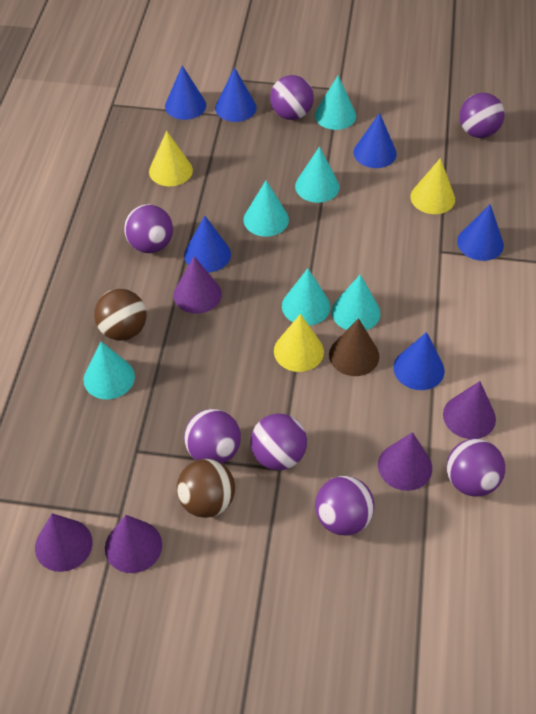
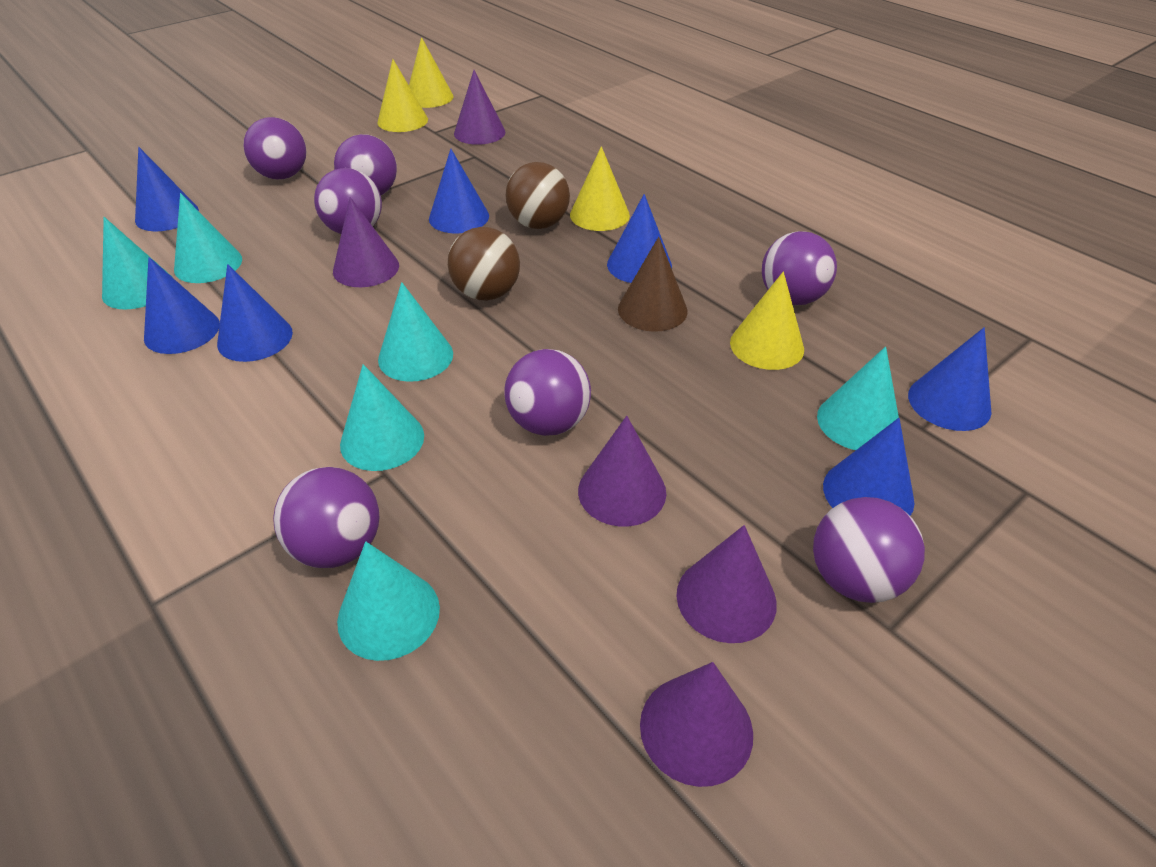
blue cone: [165,65,206,120] [184,216,231,272] [215,67,257,122] [354,113,397,168] [394,332,444,390] [457,204,504,261] = 6 -> [135,147,199,231] [144,257,220,354] [217,264,293,362] [429,149,489,233] [607,194,672,283] [823,418,914,516] [908,327,992,431] = 7
yellow cone: [149,131,193,186] [274,314,324,372] [411,158,455,214] = 3 -> [377,59,428,132] [409,37,454,108] [570,146,630,231] [730,271,804,370] = 4

